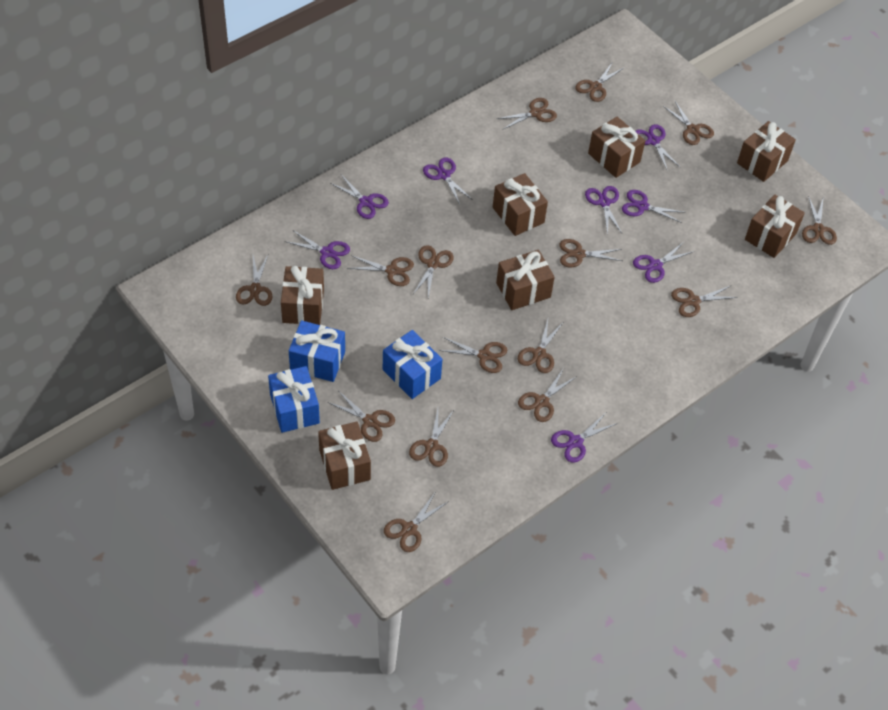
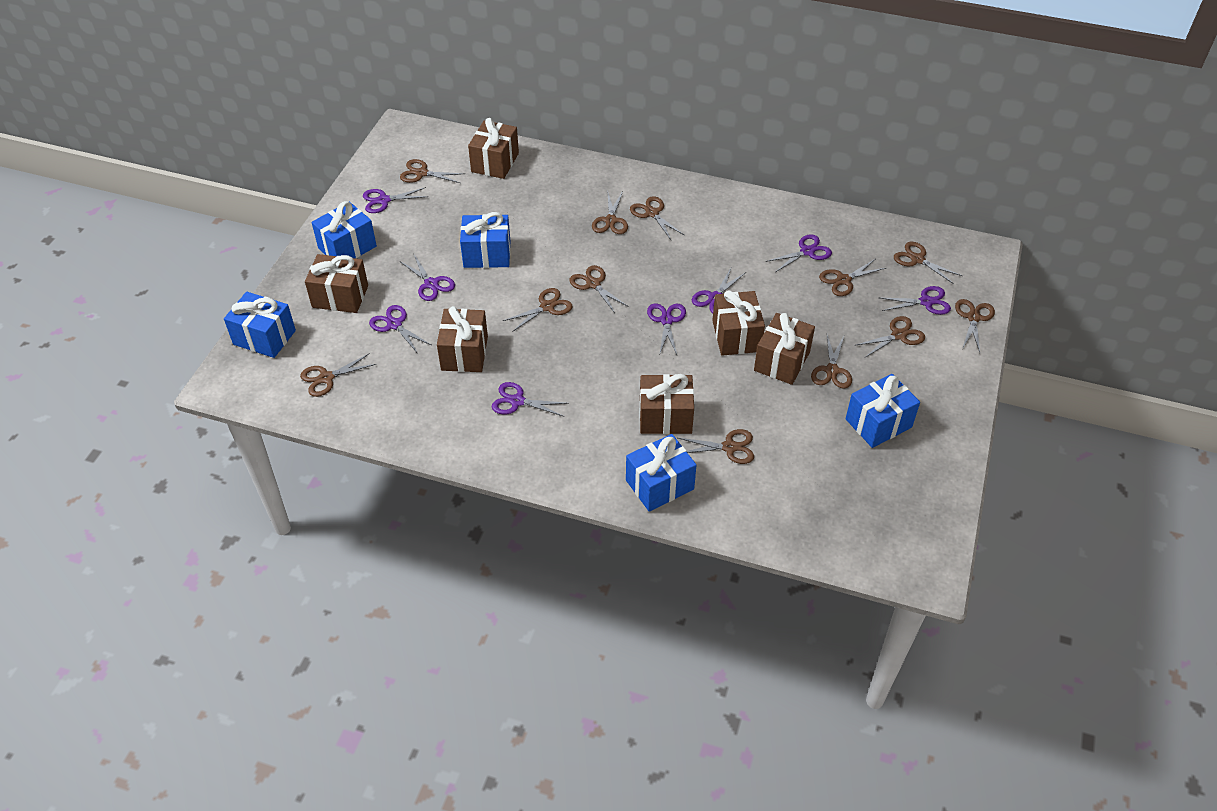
blue gift: [268,366,320,433] [289,320,345,382] [383,330,443,399] = 3 -> [224,292,296,358] [312,201,377,259] [460,212,510,268] [626,434,697,512] [845,374,920,448] = 5
brown gift: [281,266,324,325] [318,422,371,490] [493,173,548,236] [496,250,555,310] [588,117,645,178] [737,121,796,182] [745,195,805,258] = 7 -> [305,254,368,313] [437,306,488,372] [468,118,519,179] [639,374,694,434] [712,291,765,356] [754,313,815,385] = 6
brown scissors: [236,253,273,306] [328,391,395,442] [347,255,414,286] [384,491,449,552] [409,409,454,467] [413,245,454,298] [438,337,507,373] [496,98,557,129] [518,320,563,373] [518,368,577,422] [559,239,622,268] [575,63,624,102] [663,100,714,145] [671,286,738,317] [802,196,837,245] = 15 -> [300,353,377,397] [400,159,465,183] [503,288,573,332] [569,265,629,313] [592,190,628,234] [630,196,684,240] [678,429,754,464] [811,334,852,389] [819,259,886,296] [854,316,925,357] [894,242,962,284] [955,299,995,352] = 12

